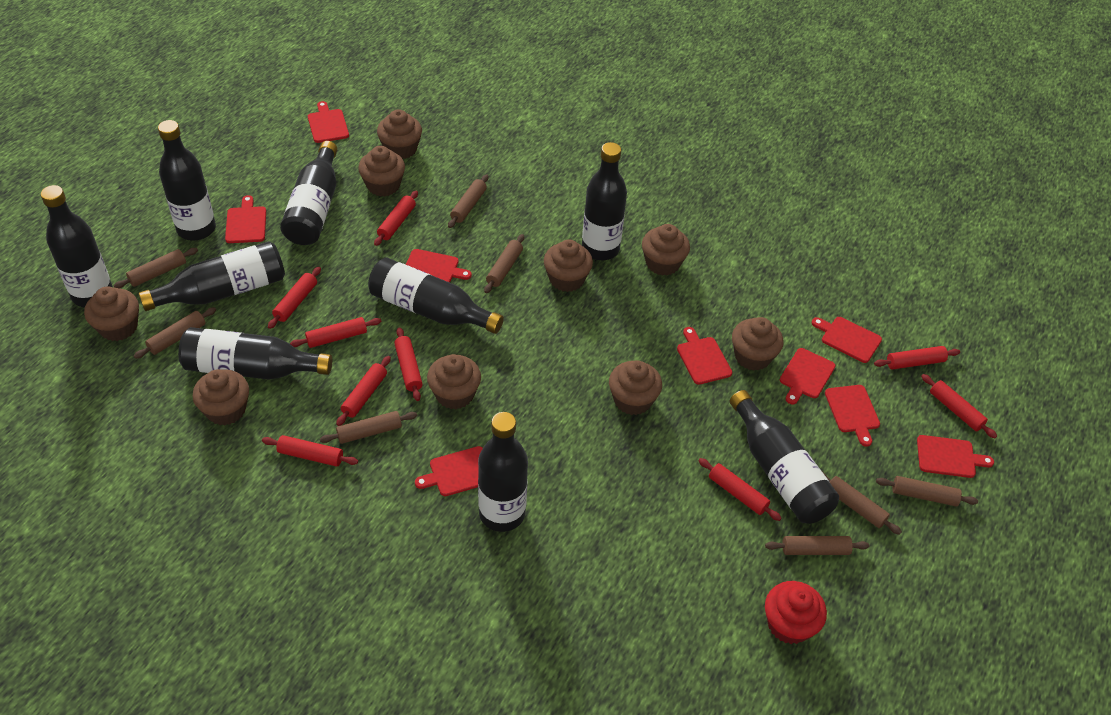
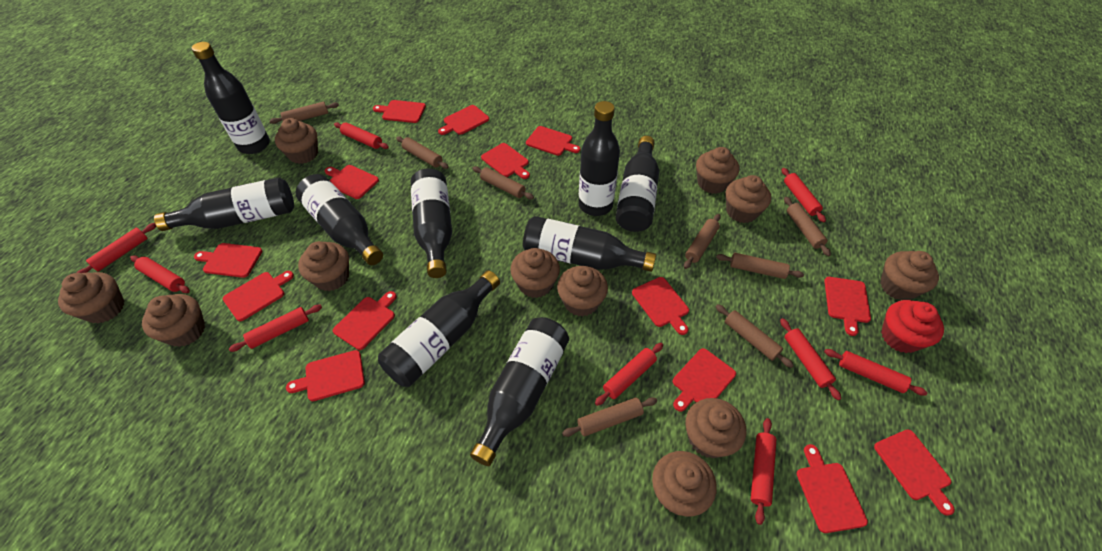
brown cupcake: [84,286,139,341] [192,369,249,425] [358,146,405,197] [377,109,422,159] [427,354,481,409] [544,240,593,292] [609,361,662,415] [642,224,690,276] [732,317,783,371] = 9 -> [58,272,125,323] [142,294,205,347] [275,118,318,164] [298,241,349,291] [510,248,560,298] [557,266,608,317] [652,451,717,517] [686,398,746,458] [696,147,739,194] [726,175,771,223] [880,251,939,301] = 11
red cutting board: [225,195,266,243] [308,101,349,143] [406,249,472,283] [415,446,483,496] [677,327,732,385] [780,348,836,404] [811,317,882,363] [825,385,880,446] [917,435,994,478] = 9 -> [194,243,262,278] [223,271,294,321] [286,350,365,401] [325,165,379,199] [333,291,397,350] [373,100,426,123] [438,105,489,135] [481,143,530,179] [526,126,580,156] [632,277,689,335] [673,348,736,412] [797,444,868,533] [824,277,871,336] [874,429,955,516] = 14

